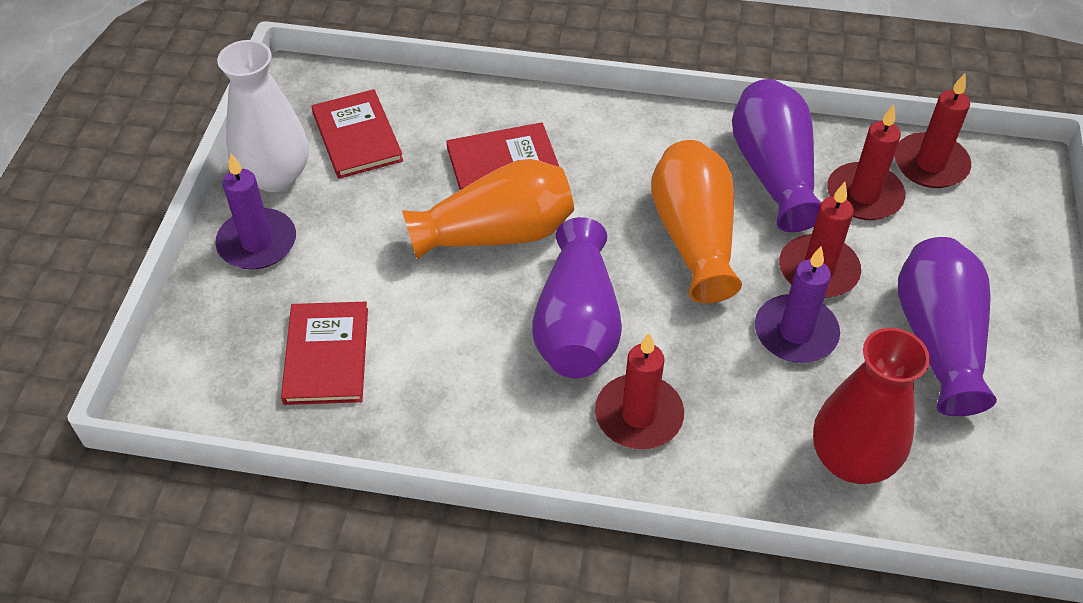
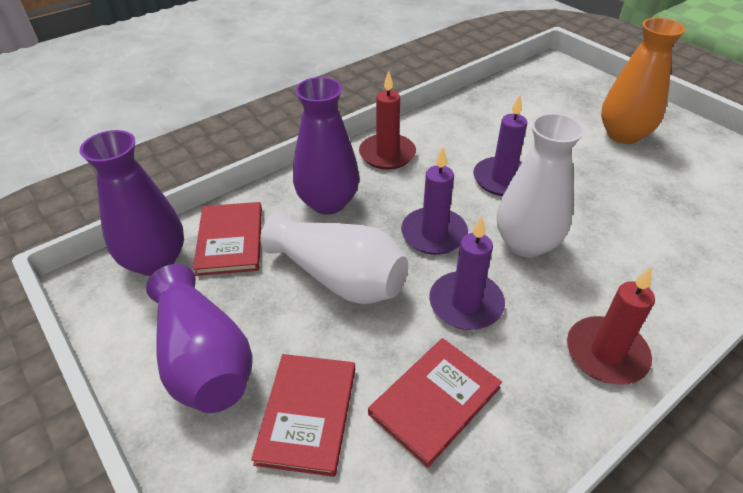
orange vase: [402,159,574,260] [651,140,742,303] = 2 -> [601,18,686,144] = 1
purple candle: [215,154,296,270] [755,246,840,363] = 2 -> [401,147,468,255] [429,216,505,330] [473,95,527,196] = 3
red candle: [595,333,684,449] [779,182,861,298] [827,105,905,220] [894,73,971,188] = 4 -> [359,71,416,170] [567,267,655,385] = 2
red vase: [813,328,930,484] = 1 -> none = 0
white vase: [217,40,309,192] = 1 -> [260,211,408,304] [497,113,585,257] = 2

